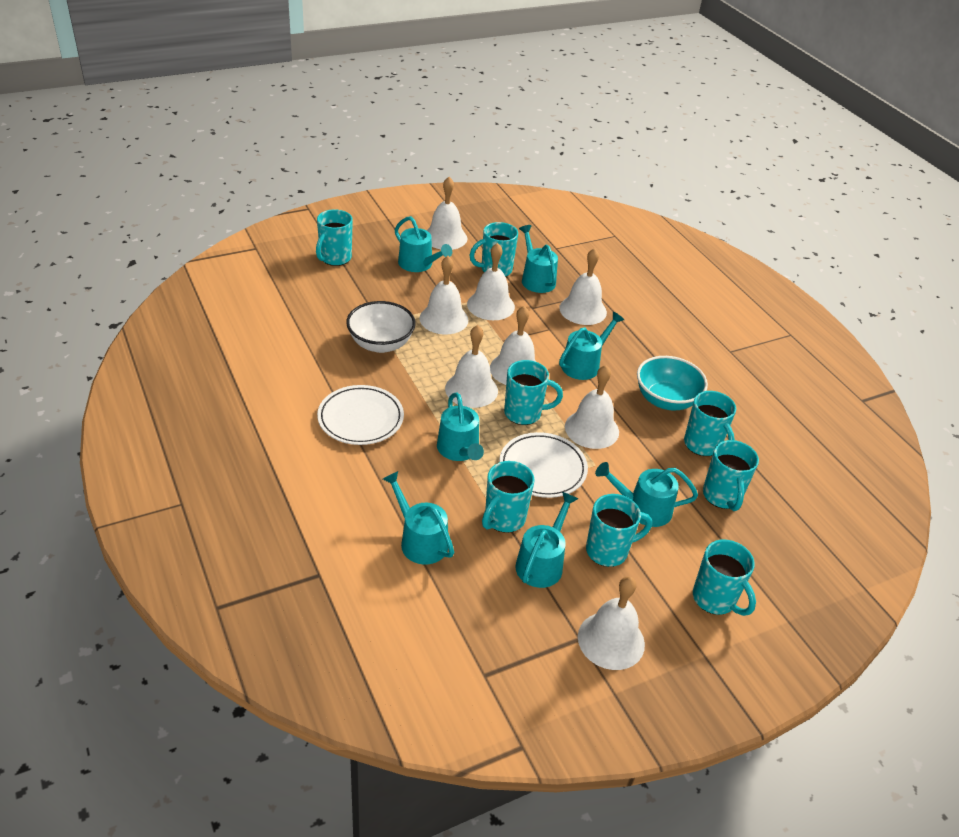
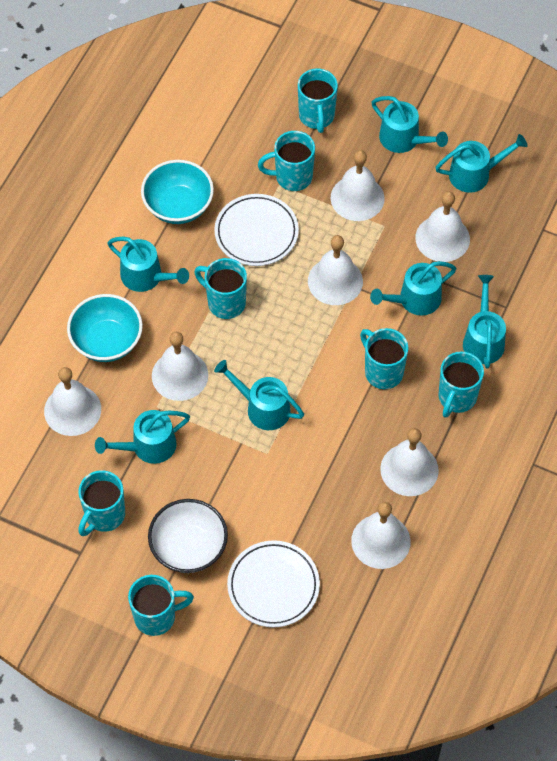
turquoise bowl: [637,356,708,410] = 1 -> [67,294,143,362] [141,160,214,224] = 2
turquoise mug: [316,209,353,266] [469,222,518,277] [482,461,534,533] [504,360,563,425] [586,494,652,567] [684,391,736,456] [693,540,756,616] [703,440,759,511] = 8 -> [78,470,125,536] [128,575,194,636] [194,258,247,319] [258,131,315,191] [298,69,338,133] [360,328,408,389] [438,351,484,418] = 7
white bell: [419,256,468,335] [426,177,467,250] [445,325,498,408] [467,243,515,320] [490,306,536,385] [559,248,607,325] [565,365,619,449] [578,576,645,670] = 8 -> [44,367,101,436] [152,332,208,401] [308,235,363,305] [331,150,385,221] [351,502,411,569] [380,428,439,496] [415,191,470,262] = 7

